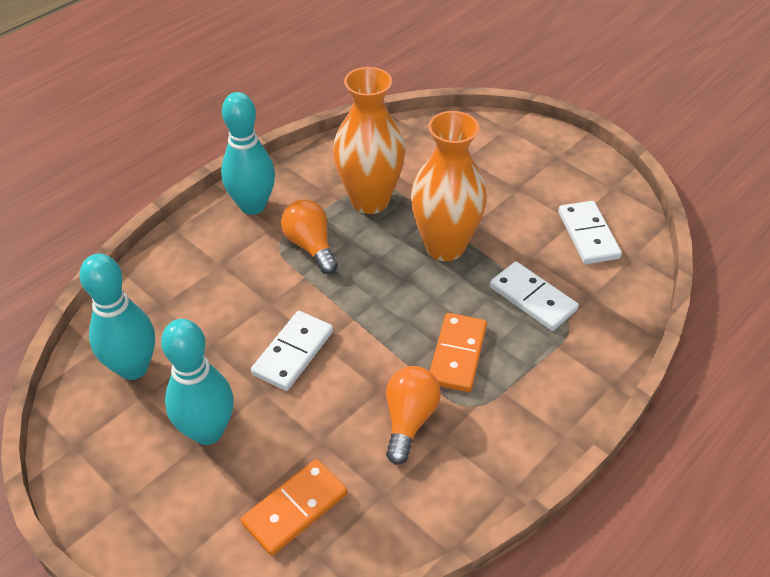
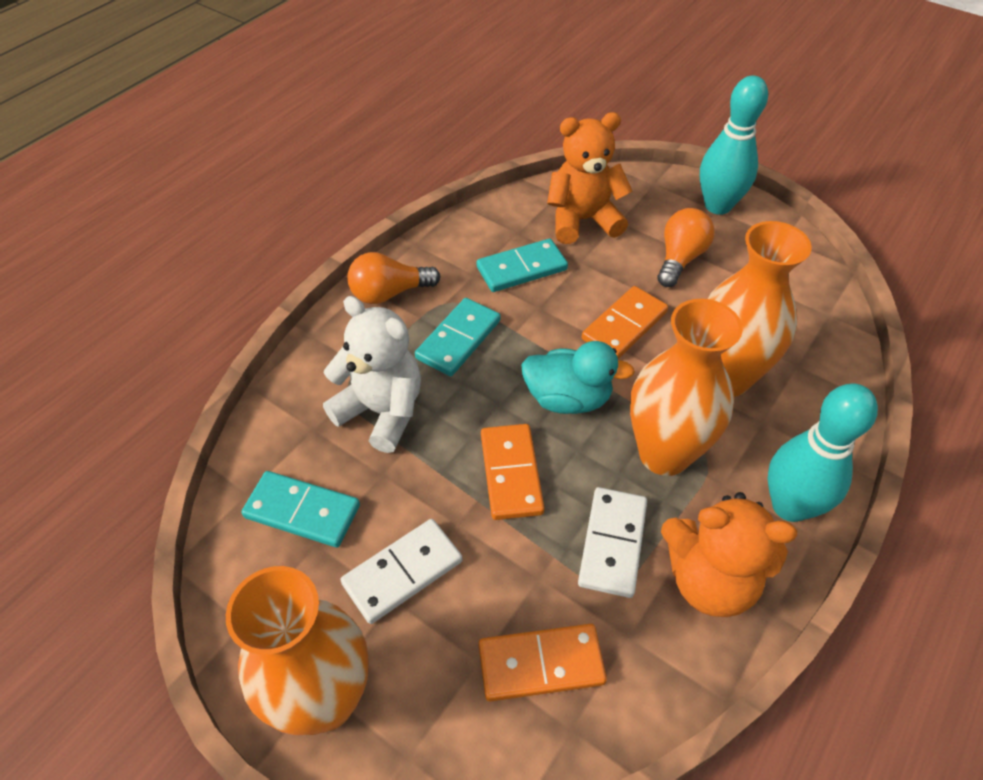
orange domino: [241,459,347,556] [430,313,487,392] = 2 -> [478,624,607,701] [481,424,545,520] [582,286,668,359] = 3
orange teddy bear: none = 0 -> [547,112,632,244] [661,492,797,617] = 2
orange vase: [333,67,406,214] [411,111,487,261] = 2 -> [226,566,369,735] [630,299,743,476] [708,221,812,397] = 3
turquoise bowling pin: [80,254,155,380] [161,319,234,445] [221,92,275,215] = 3 -> [700,75,768,215] [767,384,878,522] = 2
turquoise domino: none = 0 -> [241,471,360,548] [415,298,501,376] [476,239,568,292] = 3
turquoise duck: none = 0 -> [521,341,635,414] = 1
white domino: [251,311,333,391] [490,262,579,331] [558,201,622,264] = 3 -> [341,519,462,624] [578,487,647,598] = 2
white teddy bear: none = 0 -> [323,296,421,453] = 1

